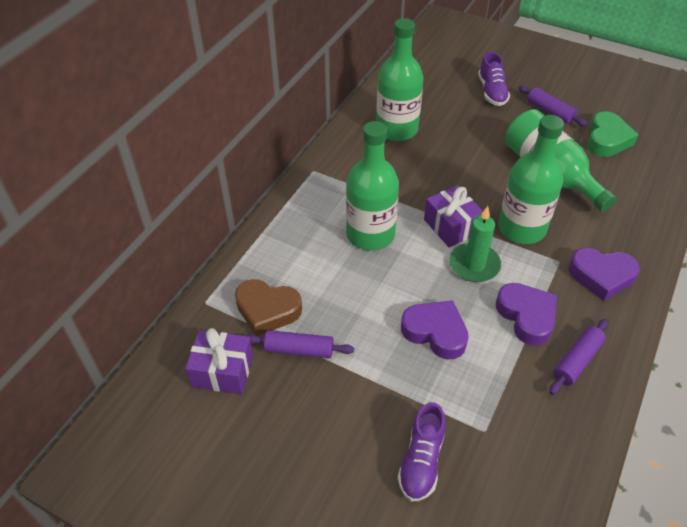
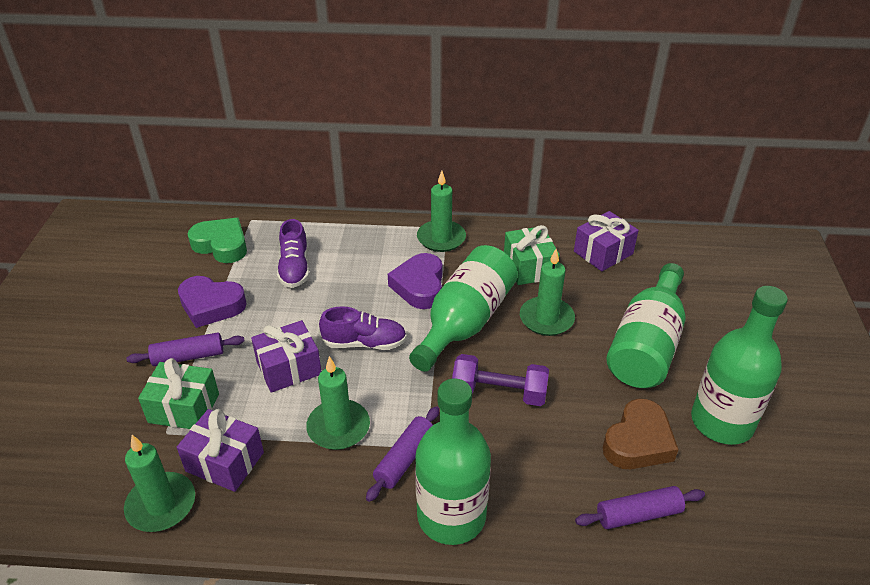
green candle: [450,206,501,282] = 1 -> [124,435,195,532] [306,356,370,450] [417,171,466,252] [520,249,575,336] = 4
green gift: none = 0 -> [138,358,219,429] [504,225,560,285] = 2
purple dumbbell: none = 0 -> [452,354,549,406] = 1
purple gift: [185,328,253,394] [424,185,483,247] = 2 -> [177,409,264,492] [251,320,321,393] [574,211,639,271] = 3
purple heart: [401,300,469,359] [496,283,557,346] [568,248,640,301] = 3 -> [178,276,247,328] [388,253,442,309] = 2

